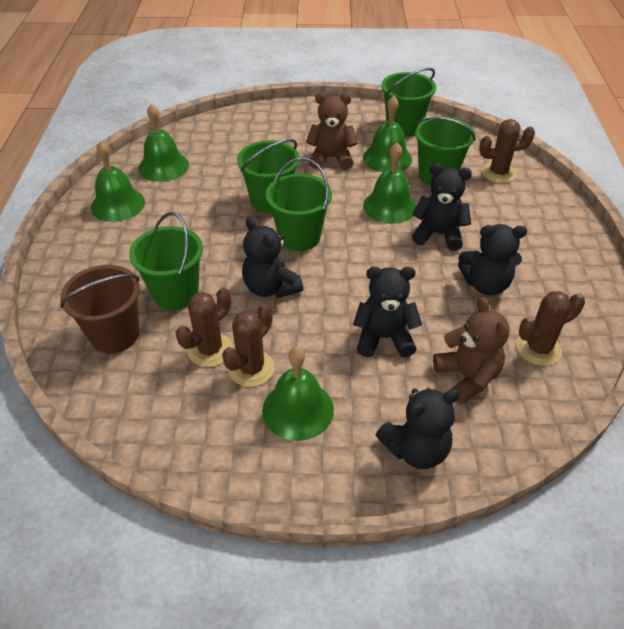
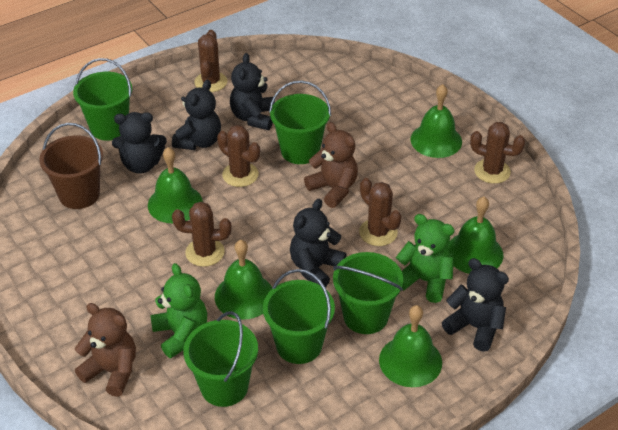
brown cactus: [176,287,233,367] [222,304,275,387] [479,119,535,183] [516,291,585,366] = 4 -> [172,202,232,267] [194,30,227,92] [217,125,260,187] [359,178,402,246] [470,122,525,184] = 5
green teddy bear: none = 0 -> [151,263,207,358] [396,214,454,303] = 2

